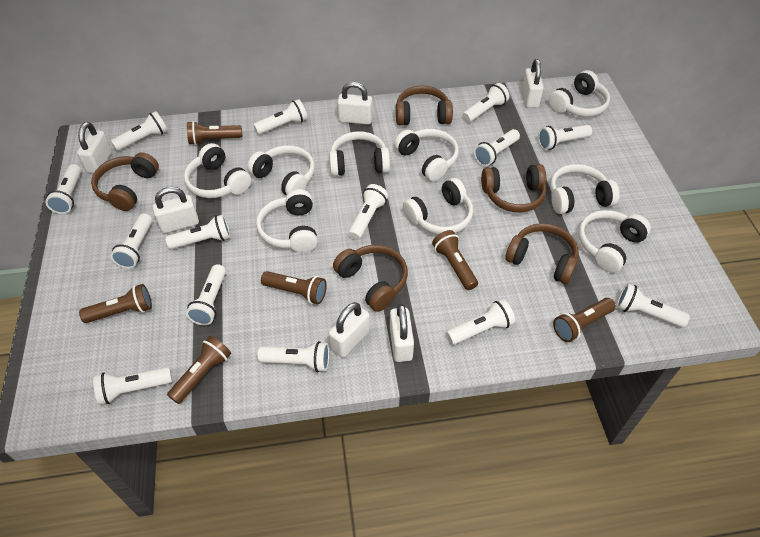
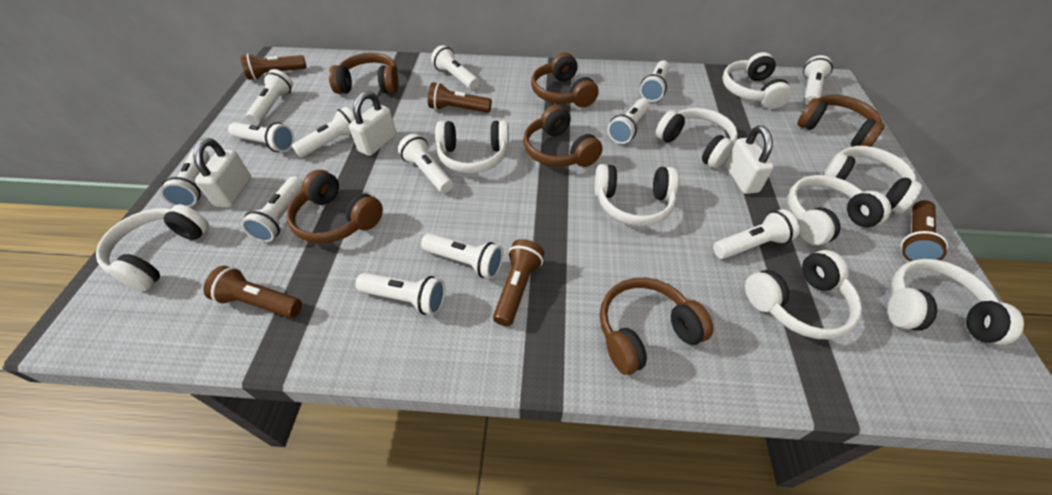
brown flashlight: [79,284,152,323] [167,336,231,404] [187,121,242,145] [261,271,327,304] [432,230,478,290] [553,298,616,342] = 6 -> [204,266,302,318] [240,53,307,80] [428,82,492,113] [493,239,545,326] [901,200,948,261] = 5
brown headphones: [91,152,159,211] [333,245,408,312] [396,86,453,125] [481,164,546,212] [505,223,579,284] = 5 -> [286,170,383,243] [329,53,399,94] [523,105,603,167] [531,52,599,107] [600,278,714,375] [797,95,885,147] = 6
white flashlight: [45,164,81,214] [93,367,172,405] [110,213,152,268] [111,111,167,151] [166,215,230,249] [186,264,226,325] [253,99,307,134] [257,341,329,372] [348,184,388,240] [446,299,515,345] [463,83,509,122] [474,129,520,166] [538,125,592,150] [617,283,690,327] = 14 -> [160,149,210,207] [228,122,294,152] [241,176,303,242] [246,69,293,124] [292,107,355,158] [355,273,445,315] [398,134,453,193] [421,233,503,279] [431,45,479,90] [608,98,650,144] [640,60,670,102] [713,209,799,259] [803,55,833,105] = 13
white padlock: [77,122,112,173] [153,187,199,233] [329,302,370,358] [337,82,373,124] [390,304,414,362] [522,59,544,108] = 6 -> [193,138,251,208] [349,91,396,156] [726,126,774,194] = 3

